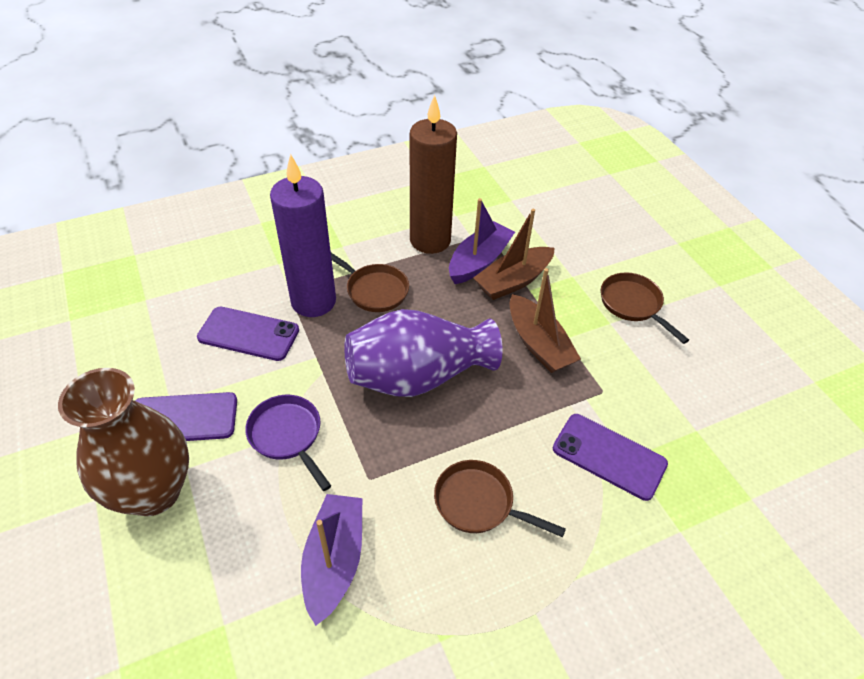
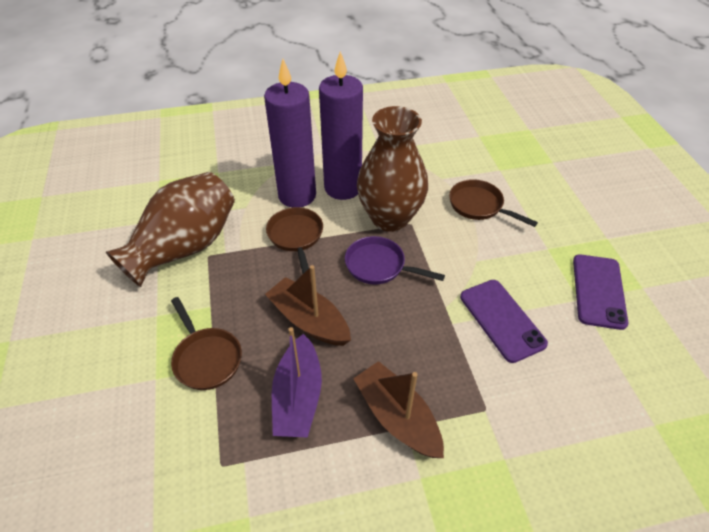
brown candle: [410,95,457,254] = 1 -> none = 0
brown vase: [58,368,189,516] = 1 -> [106,172,235,287] [357,106,428,232] = 2
purple boat: [301,494,362,626] [449,198,515,284] = 2 -> [272,327,322,438] = 1
purple candle: [270,154,336,317] = 1 -> [264,59,316,207] [319,51,363,200] = 2
purple phone: [135,392,237,441] [197,307,299,361] [553,414,668,501] = 3 -> [460,280,548,363] [573,254,628,330] = 2
purple vase: [344,309,503,397] = 1 -> none = 0

